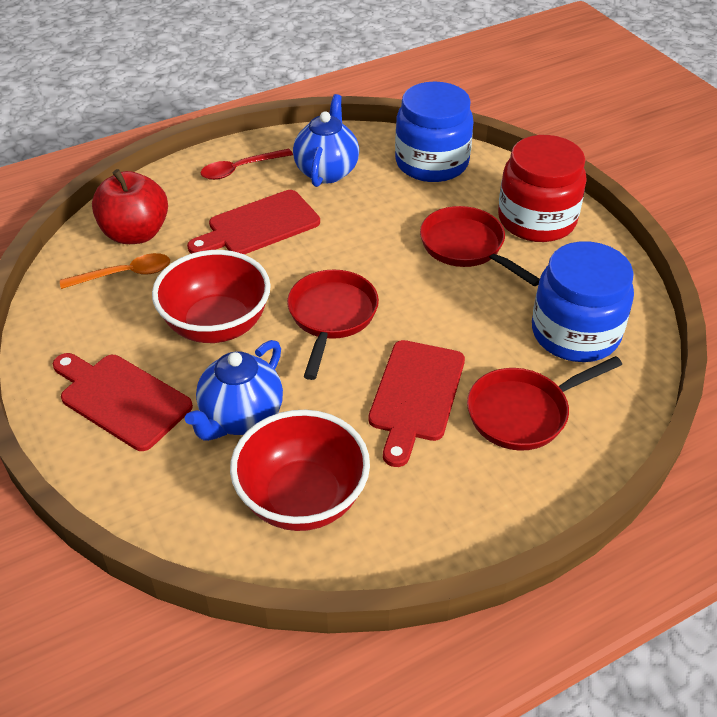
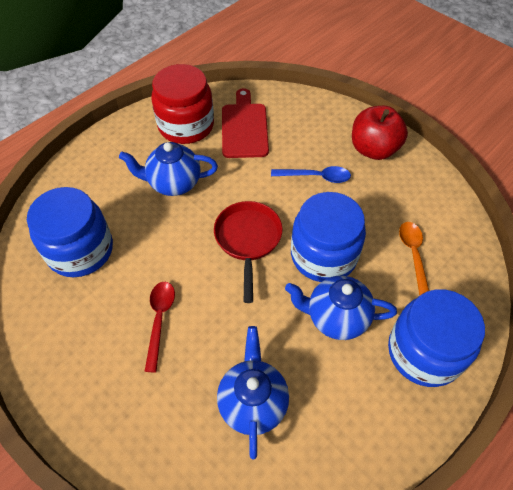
blue jar: [395,81,474,182] [532,241,634,362] = 2 -> [27,187,113,277] [291,192,366,282] [388,289,485,387] = 3
blue spoon: none = 0 -> [271,166,351,183] = 1
blue teapot: [185,340,283,441] [293,94,359,187] = 2 -> [119,142,218,196] [217,326,289,459] [285,276,397,340] = 3
red bowl: [152,250,271,343] [230,410,370,531] = 2 -> none = 0
red cutting board: [53,353,193,451] [187,190,320,255] [368,340,465,467] = 3 -> [222,88,269,158] = 1
red pan: [287,270,379,380] [420,206,540,286] [467,356,622,450] = 3 -> [214,201,283,303] = 1

